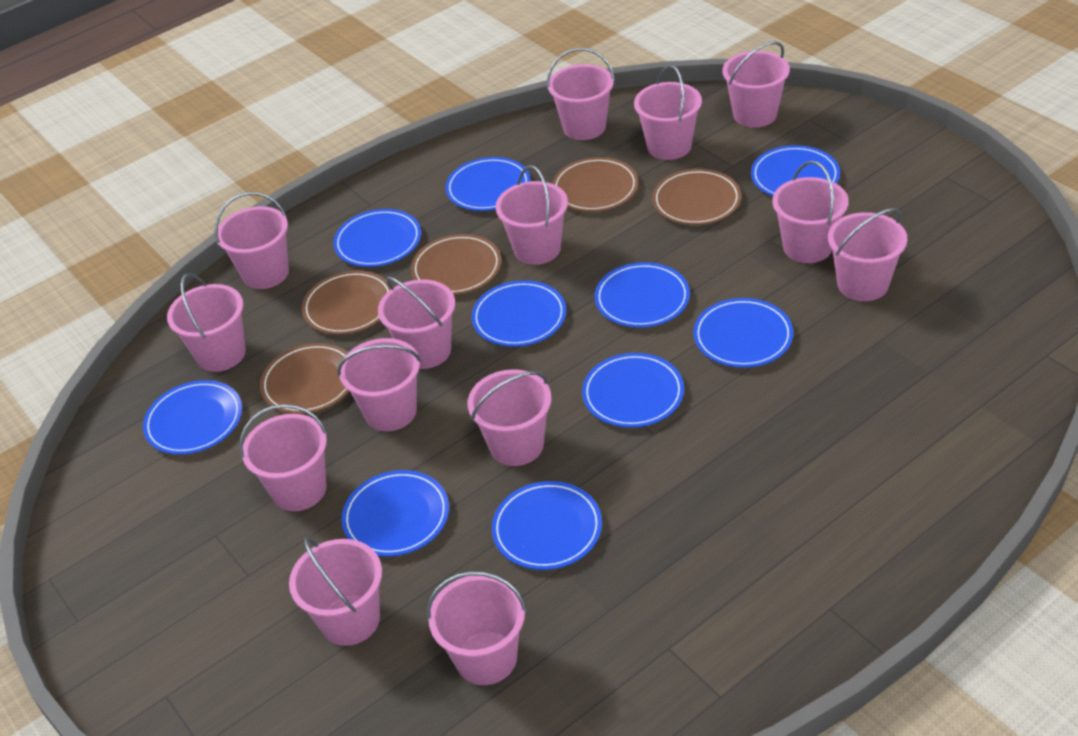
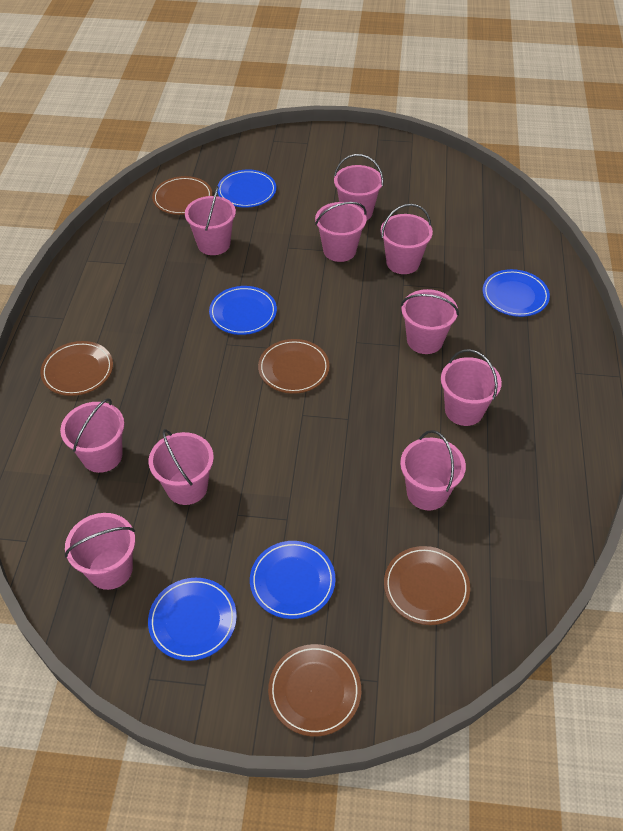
blue plate: [143,380,242,455] [333,209,421,267] [342,470,449,556] [445,157,531,211] [472,280,566,347] [492,481,602,570] [582,353,684,428] [595,262,690,328] [693,298,793,368] [751,145,840,196] = 10 -> [148,578,237,661] [209,286,277,335] [217,170,276,208] [250,541,336,619] [483,269,550,317] = 5
pink bucket: [167,273,246,372] [215,192,289,289] [239,404,328,511] [289,538,382,646] [337,338,422,431] [378,277,455,369] [427,571,527,685] [468,369,552,466] [495,165,568,265] [547,48,615,140] [634,65,702,160] [723,41,790,128] [772,161,849,263] [828,208,907,301] = 14 -> [60,398,124,473] [65,513,135,590] [149,429,214,505] [185,186,236,255] [315,202,367,262] [334,154,383,220] [381,204,433,274] [400,430,466,510] [401,289,459,354] [441,349,502,426] = 10

